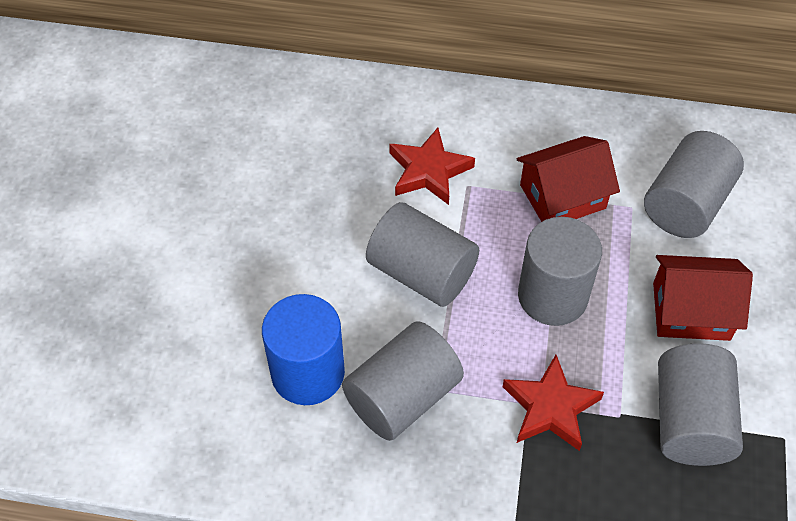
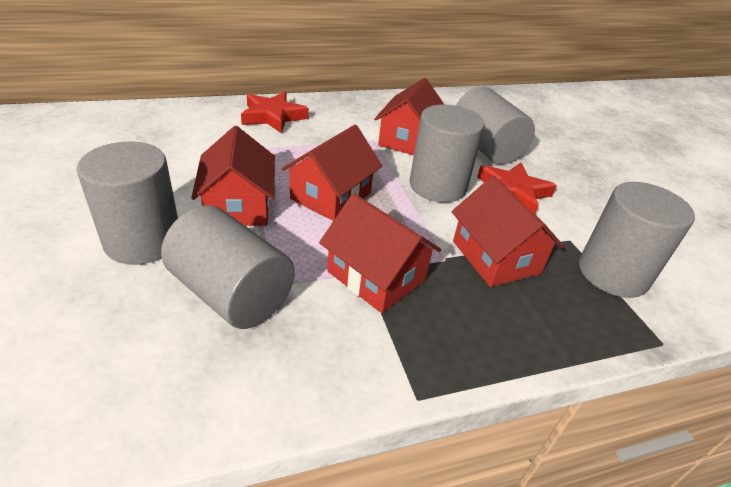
blue cylinder: [262,294,345,405] = 1 -> none = 0
red house: [517,136,620,222] [653,255,753,341] = 2 -> [191,126,275,226] [281,125,382,221] [319,194,441,313] [374,78,444,155] [452,176,564,287] = 5

